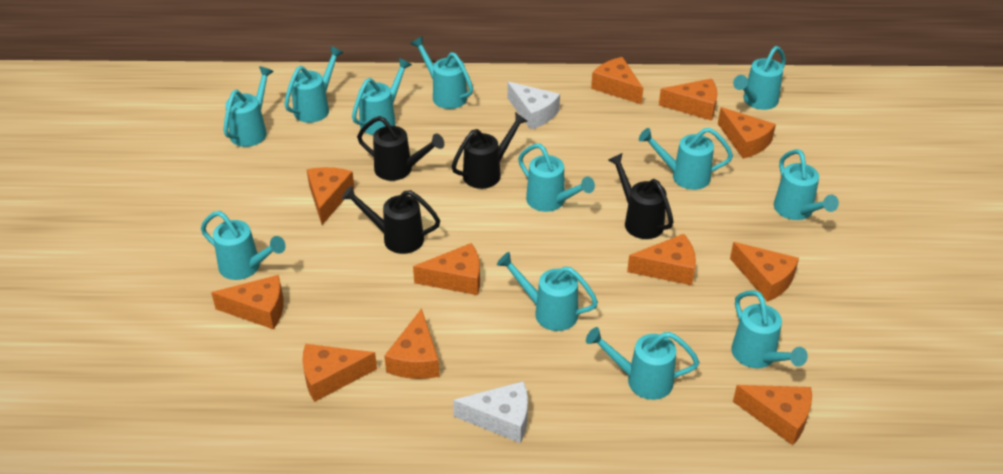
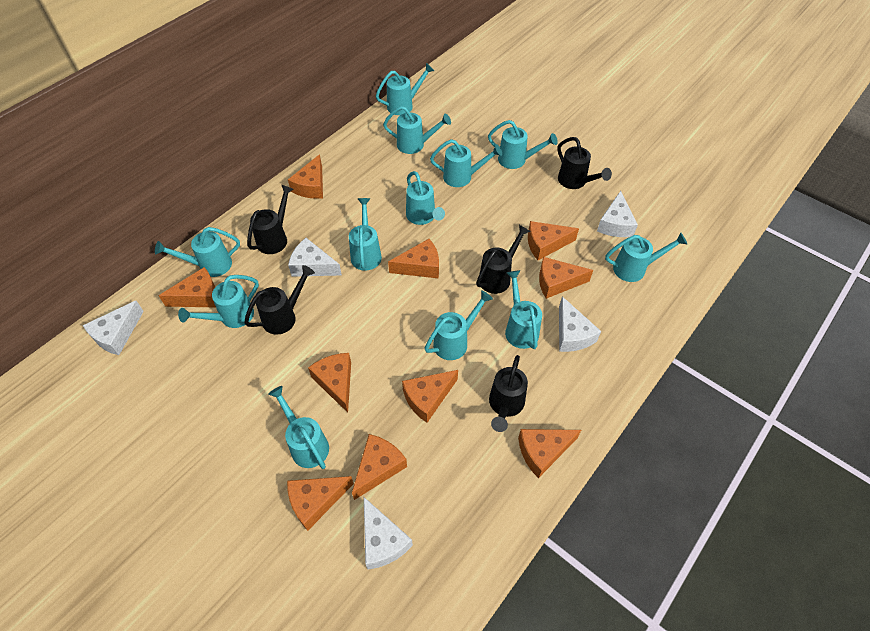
black watering can: [342,185,440,254] [357,116,444,181] [452,112,527,189] [608,153,673,239] = 4 -> [244,265,315,335] [247,185,294,254] [476,225,531,294] [489,355,528,432] [557,137,612,189] = 5
orange cheese: [211,275,284,330] [303,344,377,402] [307,167,354,225] [384,308,440,379] [413,243,480,295] [591,57,643,104] [627,234,696,285] [659,78,717,121] [718,107,776,159] [730,242,799,302] [733,385,812,445] = 11 -> [159,267,216,307] [287,476,354,531] [288,154,323,199] [308,353,351,413] [352,434,407,500] [388,239,439,279] [402,370,458,423] [518,429,581,478] [528,221,579,260] [539,257,593,299] = 10
white cheese: [453,381,528,443] [507,82,560,129] = 2 -> [83,301,144,355] [288,238,342,277] [364,497,413,569] [559,296,601,352] [597,191,638,237] = 5

